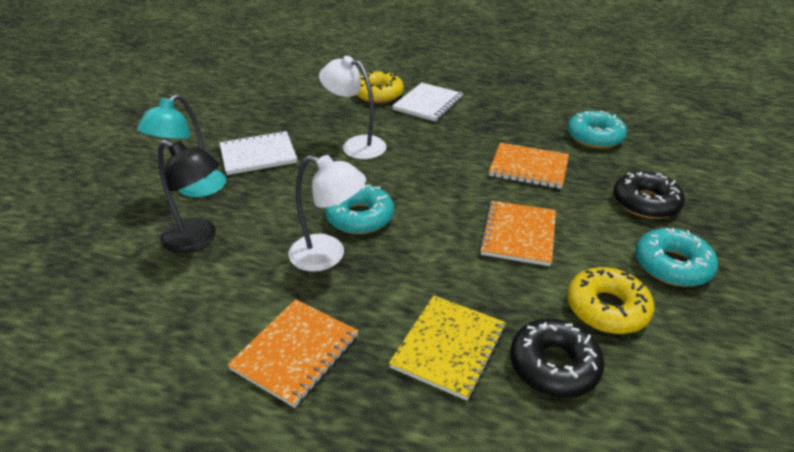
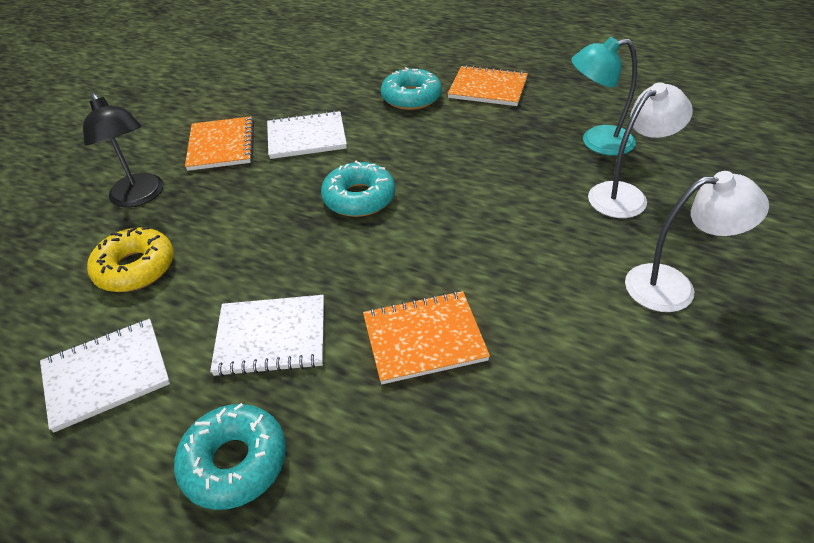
black donut: [510,318,604,398] [613,171,685,219] = 2 -> none = 0
white notebook: [219,131,297,175] [392,83,464,122] = 2 -> [40,319,170,432] [210,295,324,377] [267,111,347,159] = 3
yellow donut: [357,71,404,103] [567,267,654,334] = 2 -> [87,226,174,292] = 1
yellow notebook: [389,295,506,401] = 1 -> none = 0

